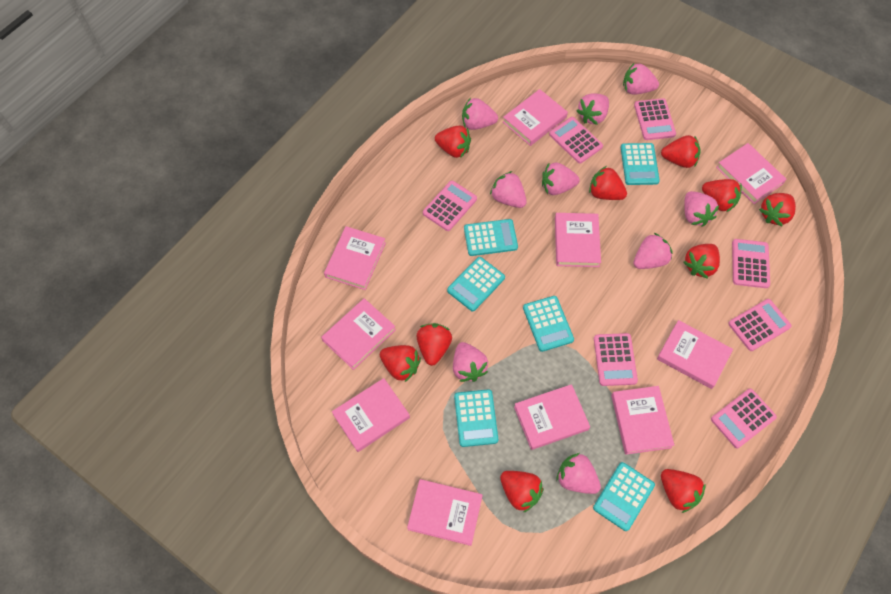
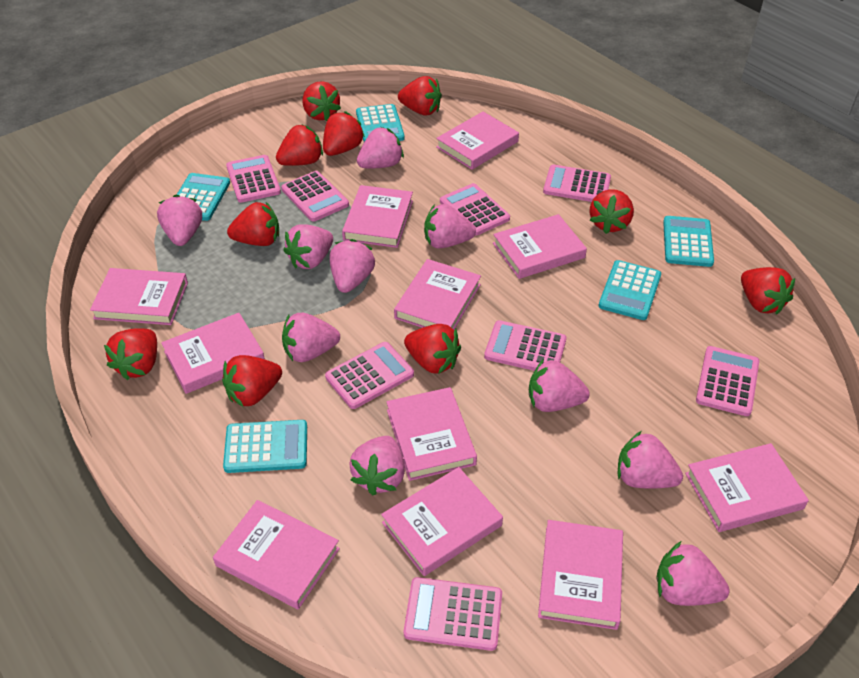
pink book: [321,298,396,370] [324,226,386,290] [332,378,410,452] [407,479,483,546] [503,89,568,146] [514,384,590,450] [555,213,601,267] [611,386,674,455] [657,320,733,389] [716,143,786,204] = 10 -> [90,268,188,325] [161,313,265,394] [213,500,340,610] [342,185,413,248] [381,467,503,576] [386,387,477,481] [394,259,481,330] [436,112,519,170] [493,214,587,279] [538,520,623,630] [685,443,809,532] = 11
pink calculator: [423,181,477,231] [549,117,603,164] [594,333,638,386] [634,98,676,140] [711,388,777,448] [728,299,792,351] [732,239,770,288] = 7 -> [226,155,281,203] [281,171,349,222] [325,342,414,409] [404,577,502,651] [440,183,510,236] [484,320,567,371] [543,165,611,202] [696,346,759,416] = 8
pink strawberry: [453,342,488,382] [462,98,498,130] [490,171,527,208] [542,162,580,195] [556,453,601,494] [576,93,609,125] [623,62,659,95] [633,233,673,269] [684,191,719,227] = 9 -> [157,195,202,246] [282,313,340,362] [284,224,333,269] [330,239,375,293] [350,436,405,495] [357,127,404,168] [424,204,476,248] [529,359,590,412] [618,431,683,489] [656,541,730,606] = 10
turquoise calculator: [447,257,505,311] [454,389,498,447] [464,219,518,256] [523,296,574,352] [593,462,655,531] [621,143,660,185] = 6 -> [177,173,230,221] [223,420,307,473] [356,104,405,142] [599,260,661,320] [663,216,714,267] = 5

